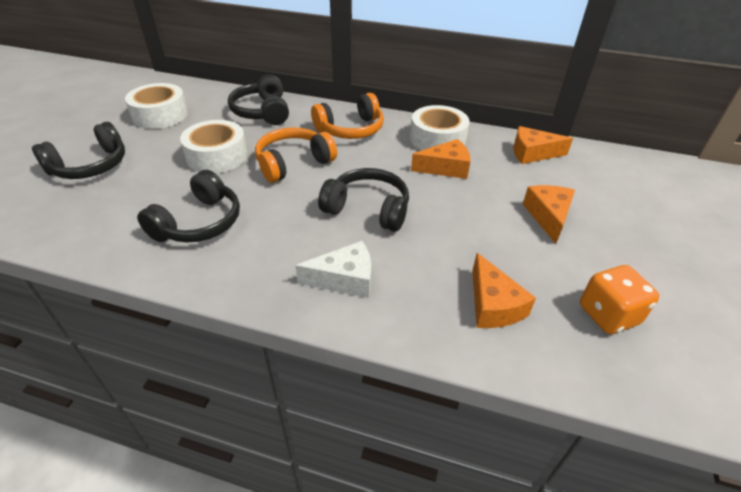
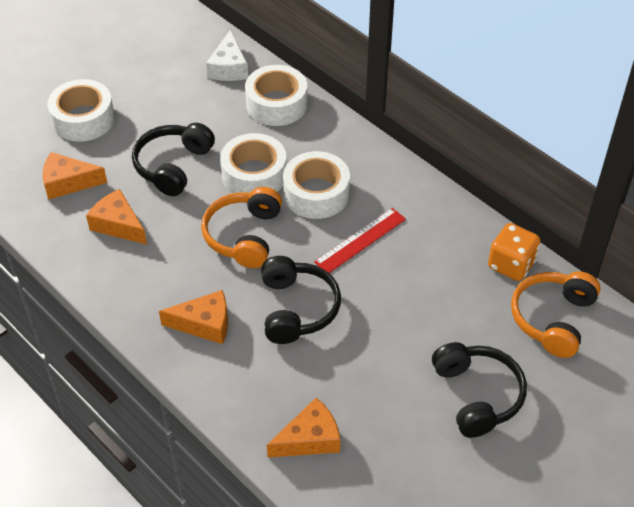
black headphones: [32,122,125,179] [137,170,240,243] [228,74,289,125] [318,168,409,232] = 4 -> [132,123,215,196] [261,256,341,344] [432,342,527,438] = 3
red ruler: none = 0 -> [314,208,406,273] = 1
white tape: [125,83,188,129] [180,120,248,174] [410,105,469,151] = 3 -> [47,79,115,142] [220,133,287,193] [245,65,308,126] [283,151,350,219] = 4

